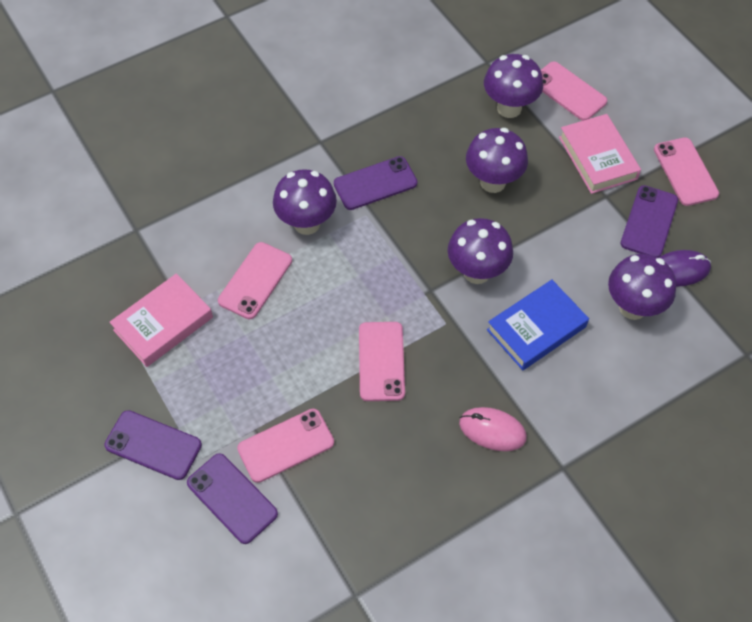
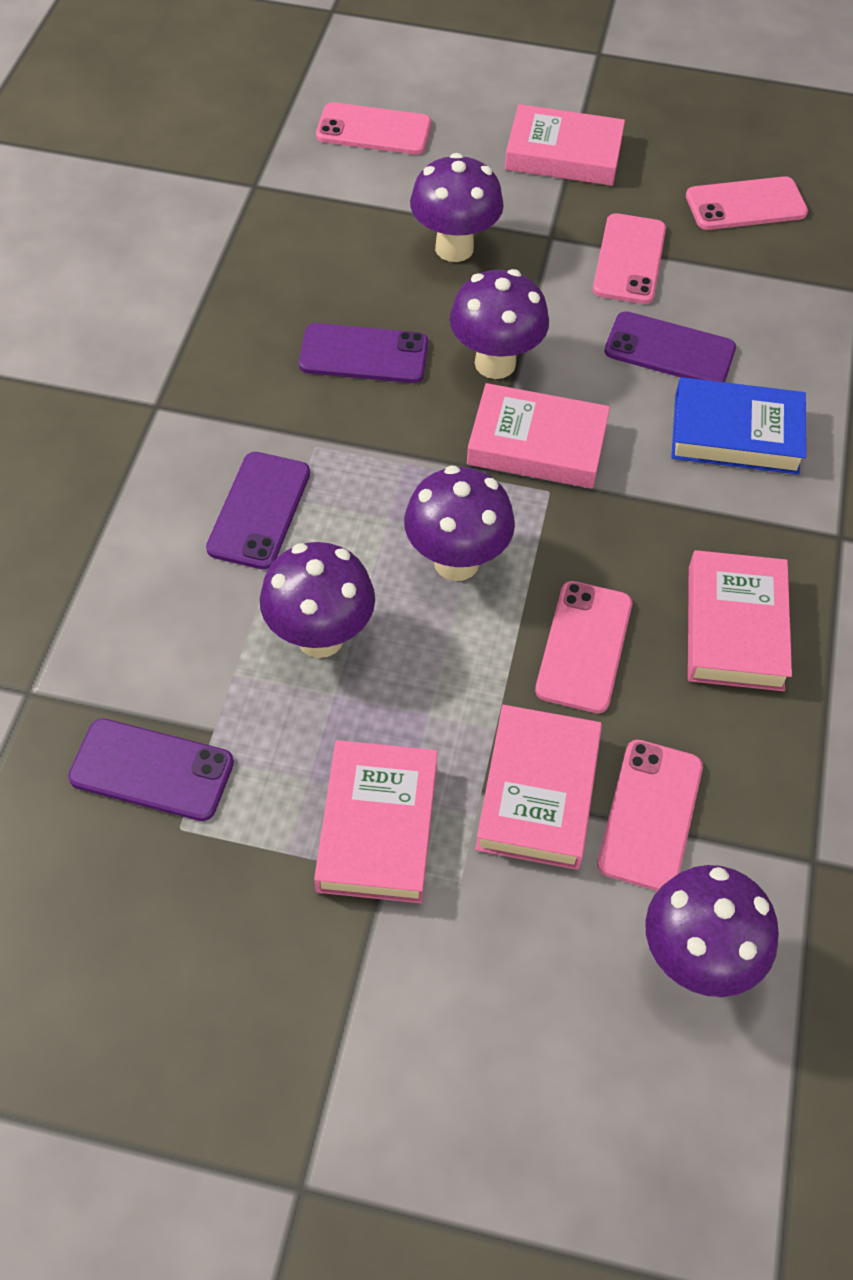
pink book: [109,273,213,367] [559,114,641,194] = 2 -> [314,740,438,903] [467,383,610,489] [475,705,602,870] [505,104,625,186] [688,550,792,691] = 5
pink mouse: [459,407,527,451] = 1 -> none = 0
purple mouse: [658,250,711,287] = 1 -> none = 0

